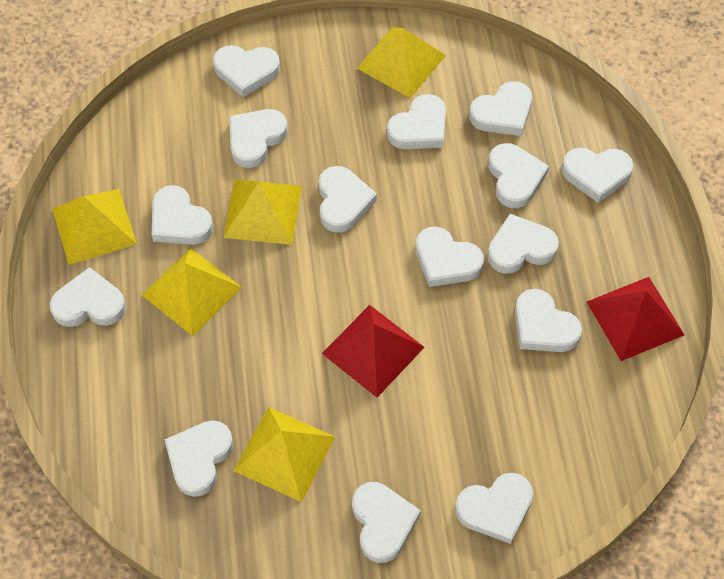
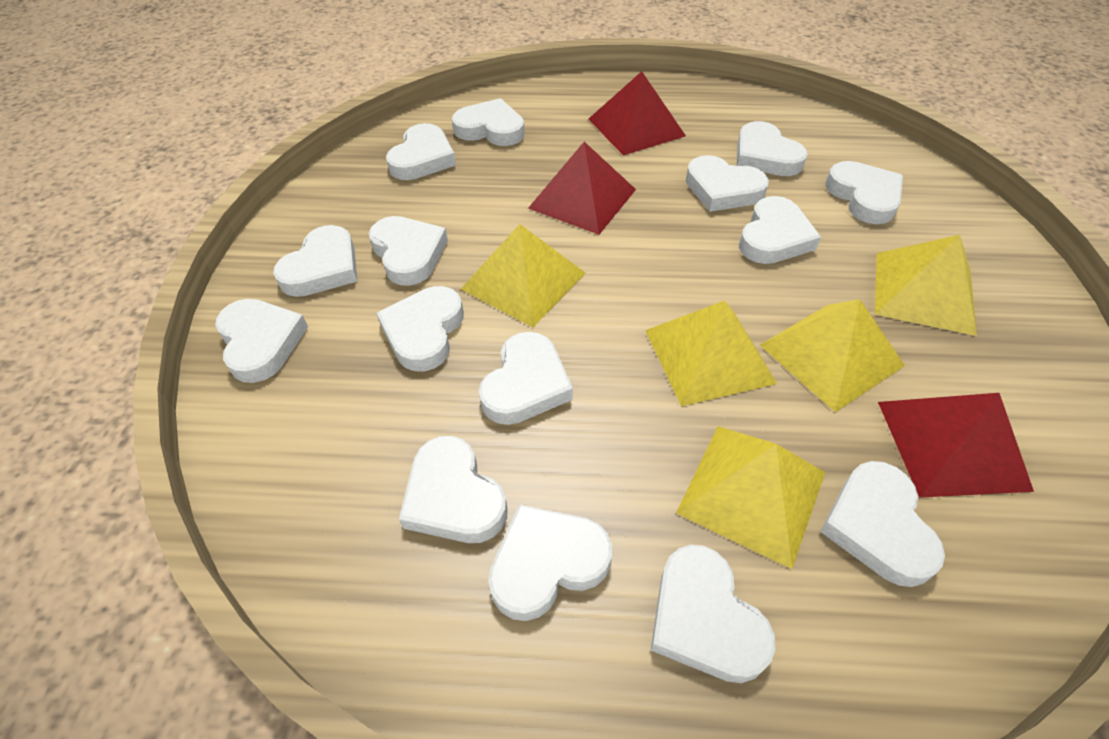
red pyramid: [322,305,424,397] [587,277,684,361] = 2 -> [528,142,636,235] [589,71,686,155] [878,393,1034,498] = 3

